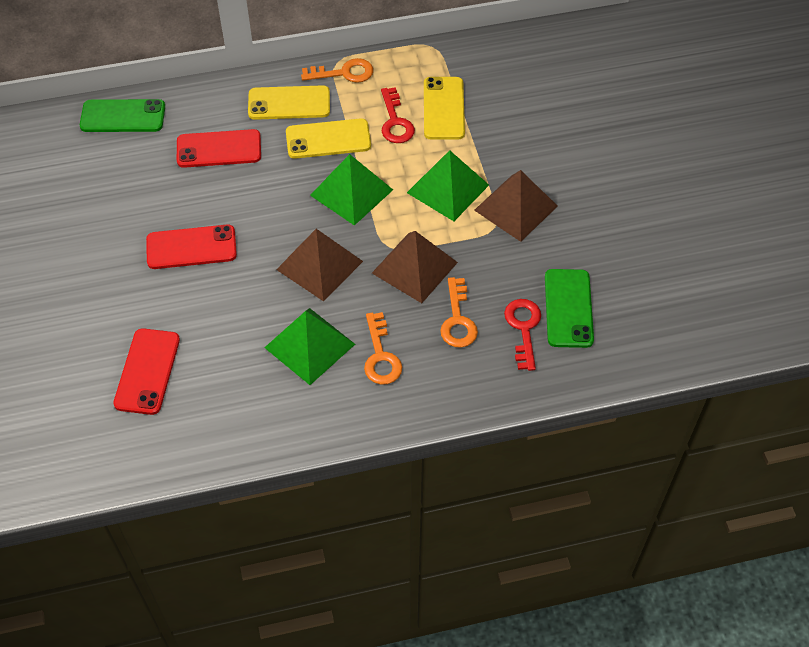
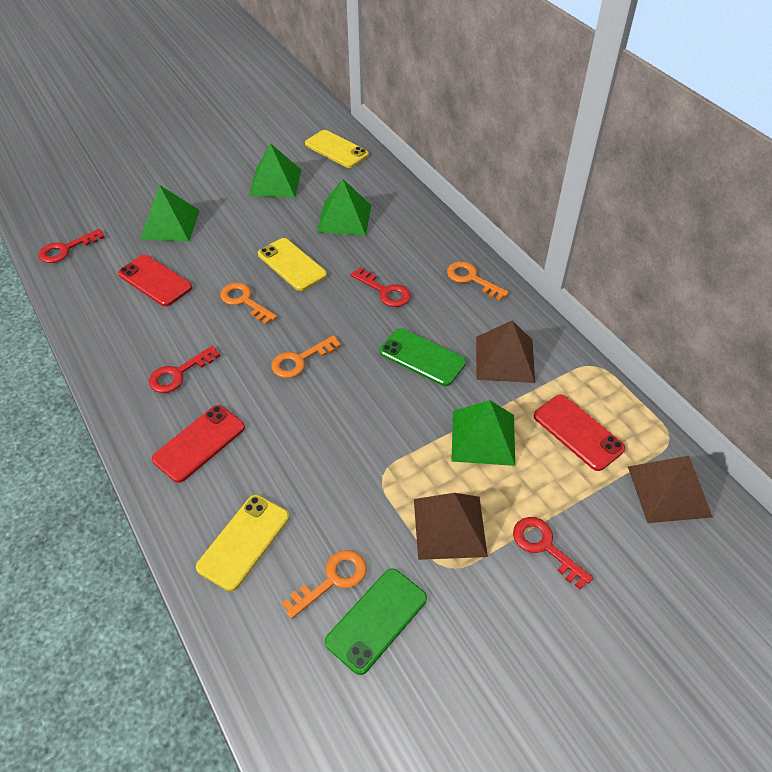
green pyramid: [264,308,355,385] [310,154,393,226] [407,151,489,221] = 3 -> [140,185,200,242] [249,143,301,198] [317,179,371,236] [451,400,515,466] = 4
orange key: [301,58,373,83] [364,312,402,385] [440,277,478,348] = 3 -> [220,283,277,324] [271,335,341,378] [282,550,367,619] [447,261,509,301] = 4
red key: [381,87,415,143] [504,299,541,371] = 2 -> [39,229,105,263] [149,346,220,393] [351,268,411,307] [513,517,593,589] = 4

